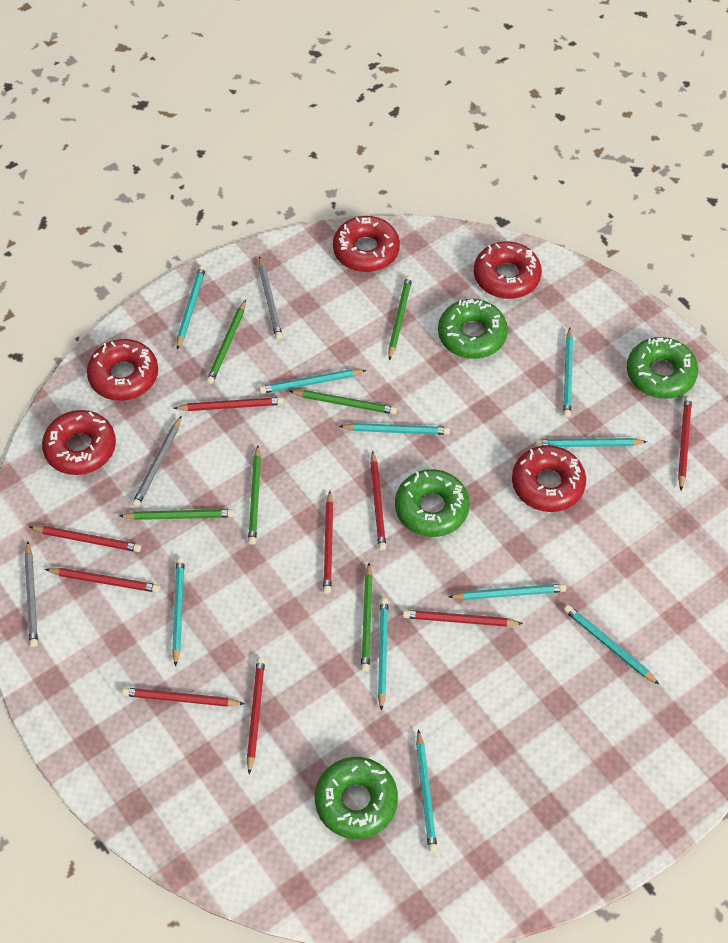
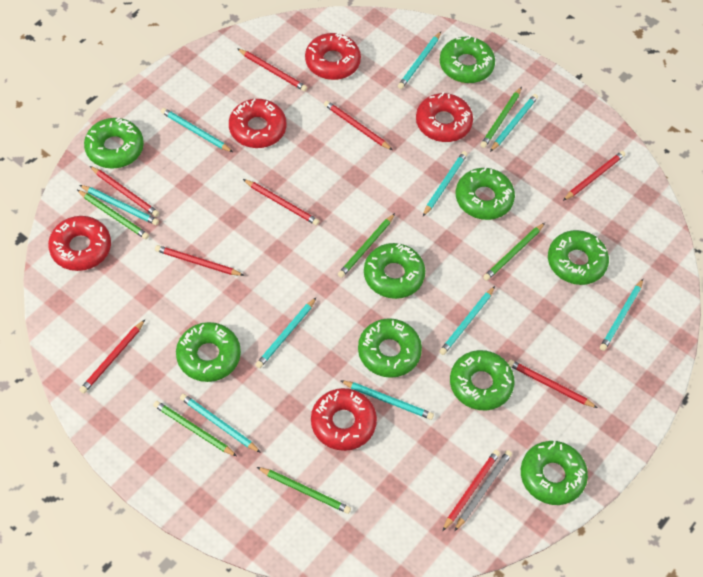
green donut: [315,757,398,839] [395,469,470,537] [438,299,508,359] [627,337,698,399] = 4 -> [84,117,144,169] [176,322,241,382] [358,318,422,378] [364,243,425,299] [440,35,495,83] [450,350,515,410] [456,167,515,220] [521,441,588,505] [548,230,609,285] = 9
grey pencil: [24,541,38,647] [132,416,181,507] [259,256,283,340] = 3 -> [454,450,512,531] = 1

